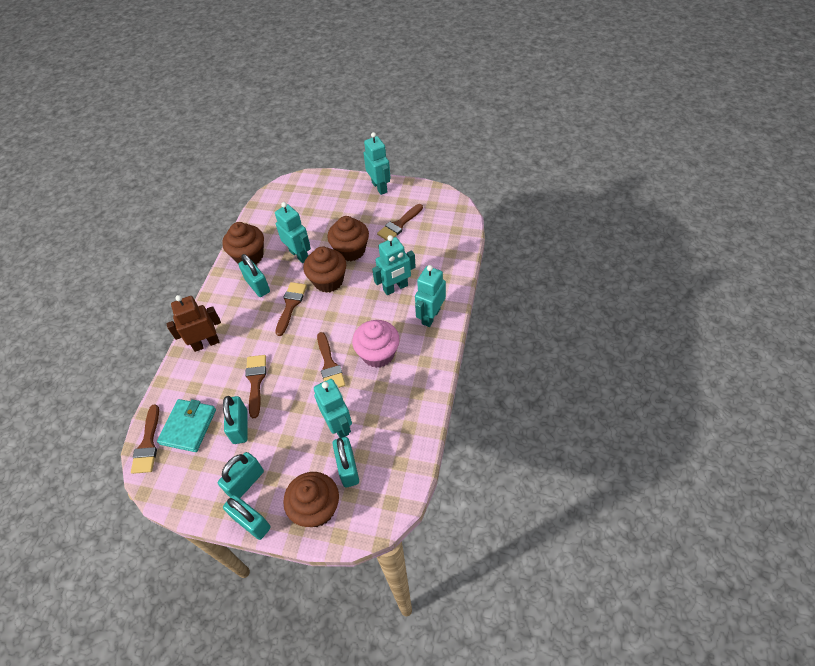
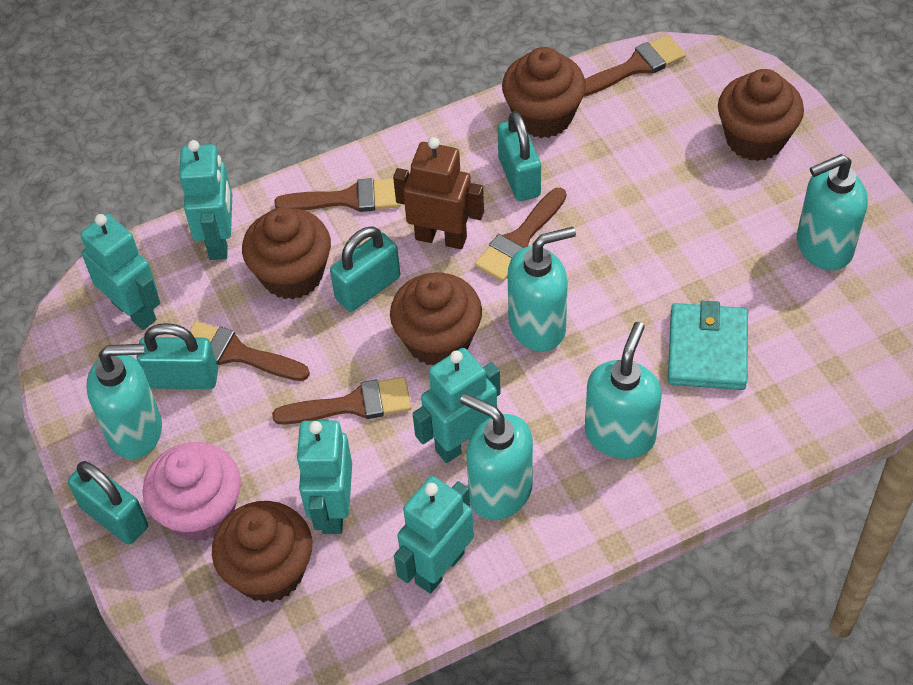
brown cupcake: [222,222,264,265] [283,472,339,527] [303,247,346,293] [327,216,369,261] = 4 -> [212,501,312,603] [242,207,331,300] [390,273,482,366] [502,47,586,138] [718,69,804,161] = 5
turquoise padlock: [218,452,264,498] [223,396,248,444] [223,495,270,540] [238,254,270,297] [332,437,359,487] = 5 -> [68,461,148,545] [136,323,218,389] [330,226,400,312] [498,111,541,201] = 4
turquoise soap dispenser: none = 0 -> [86,344,162,459] [460,393,533,520] [508,227,576,351] [585,322,662,459] [797,154,868,270] = 5

